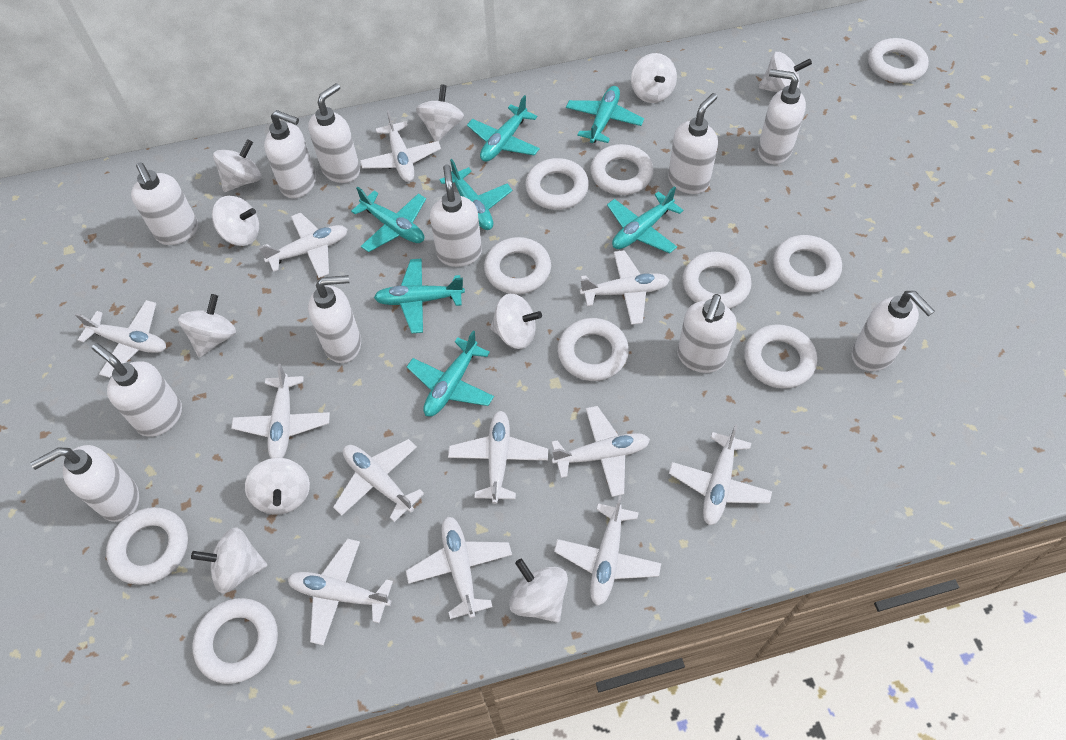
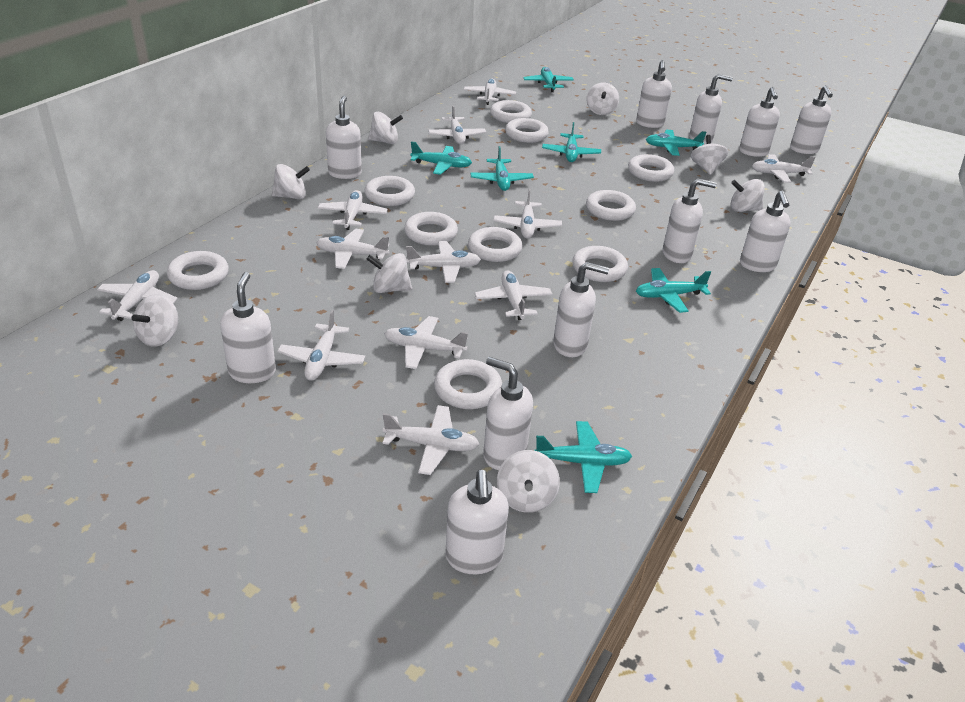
white spinning top: [178,294,236,357] [191,527,268,593] [212,196,259,246] [213,139,261,192] [245,458,310,514] [416,84,464,142] [490,294,542,349] [509,558,568,623] [631,53,677,103] [759,52,812,92] = 10 -> [132,294,178,347] [272,164,310,199] [367,253,412,293] [368,112,403,144] [497,450,560,513] [586,83,619,115] [691,135,728,175] [731,179,765,212] = 8

